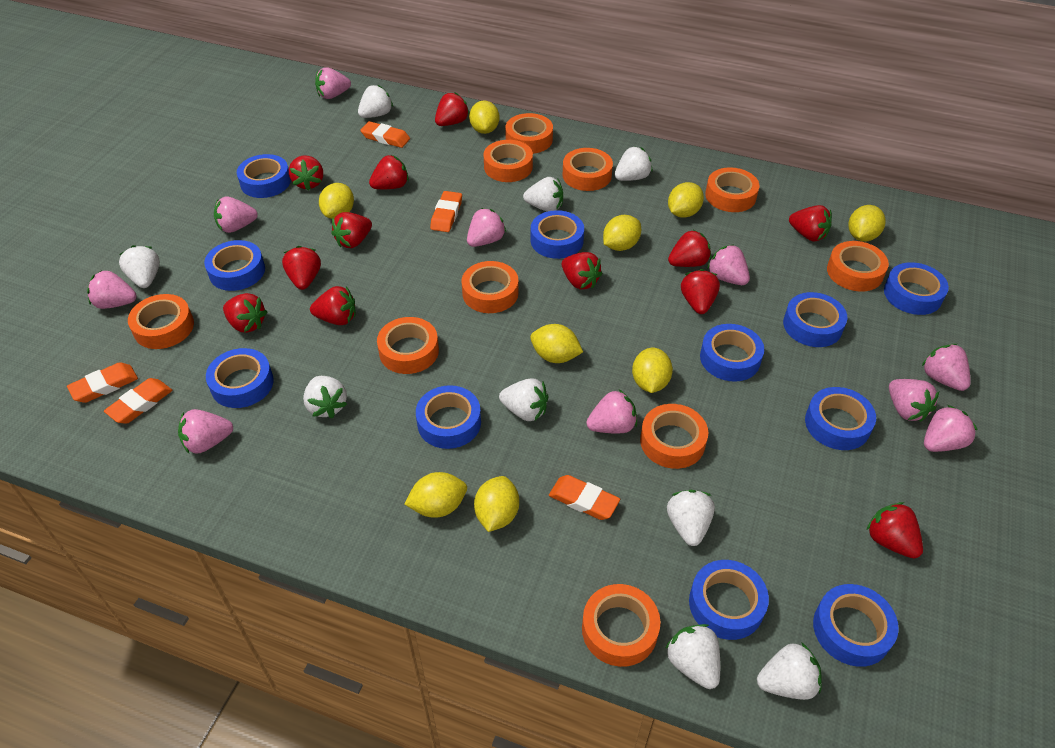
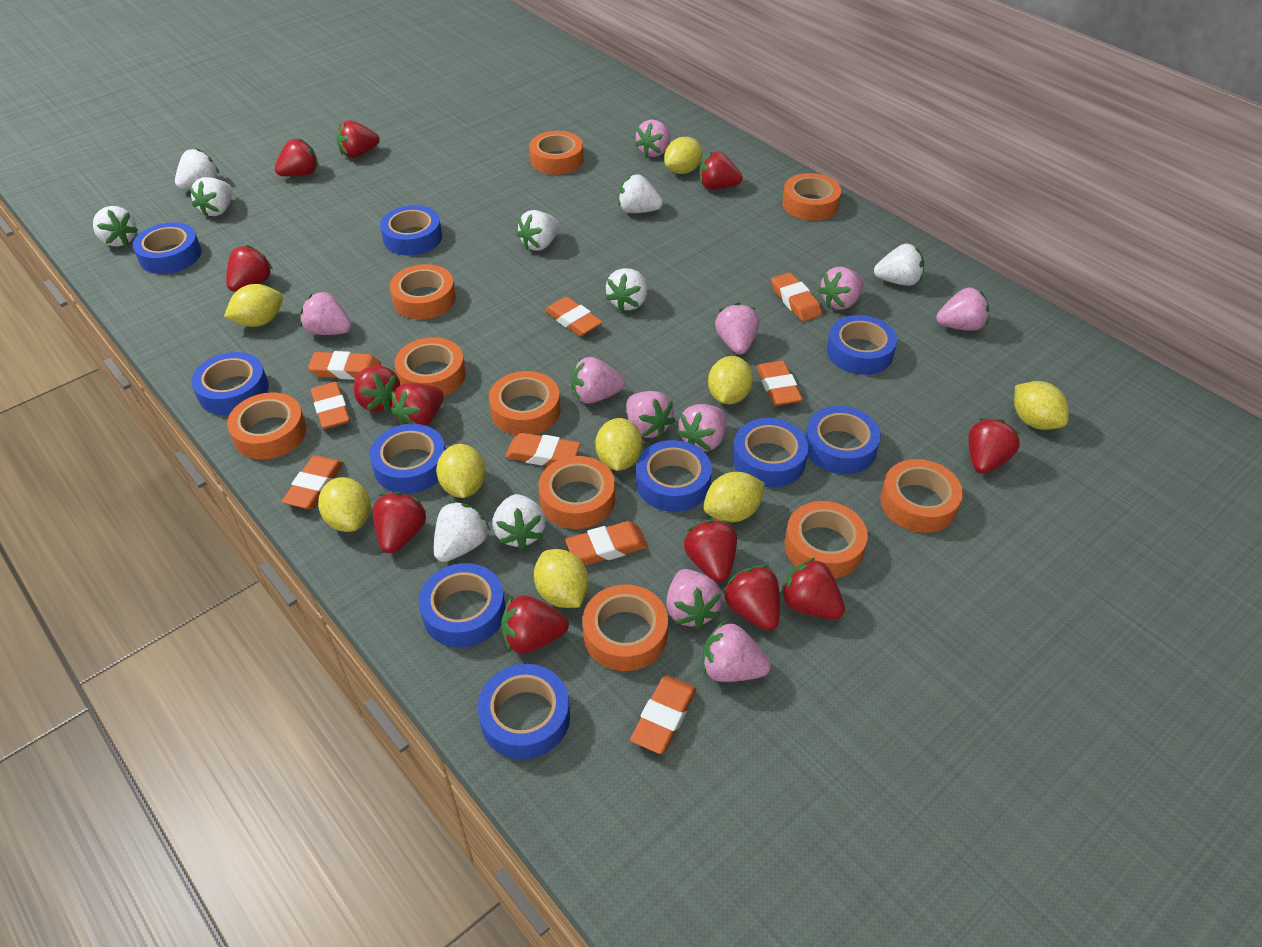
blue tape: [204,240,265,291] [206,348,274,408] [237,154,291,198] [416,385,481,449] [531,210,584,259] [689,560,769,640] [700,324,764,382] [783,292,847,347] [805,387,876,450] [813,584,899,667] [884,262,949,315] = 11 -> [133,222,202,274] [191,352,269,415] [370,424,446,494] [380,205,442,255] [419,563,506,647] [477,664,570,759] [636,440,712,512] [733,418,809,487] [805,406,881,474] [827,315,897,375] = 10
orange eraser: [67,362,138,403] [104,378,172,424] [360,121,410,148] [430,191,462,232] [549,475,620,520] = 5 -> [282,456,344,509] [308,351,381,380] [311,382,350,429] [505,433,580,466] [545,297,603,336] [565,521,648,566] [630,676,696,754] [757,361,803,406] [771,273,822,322] = 9

